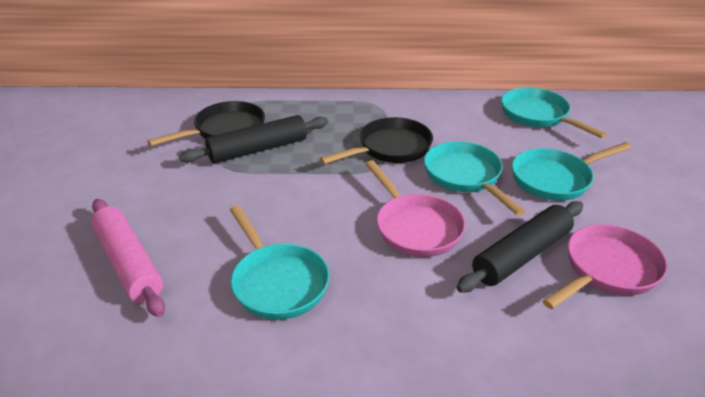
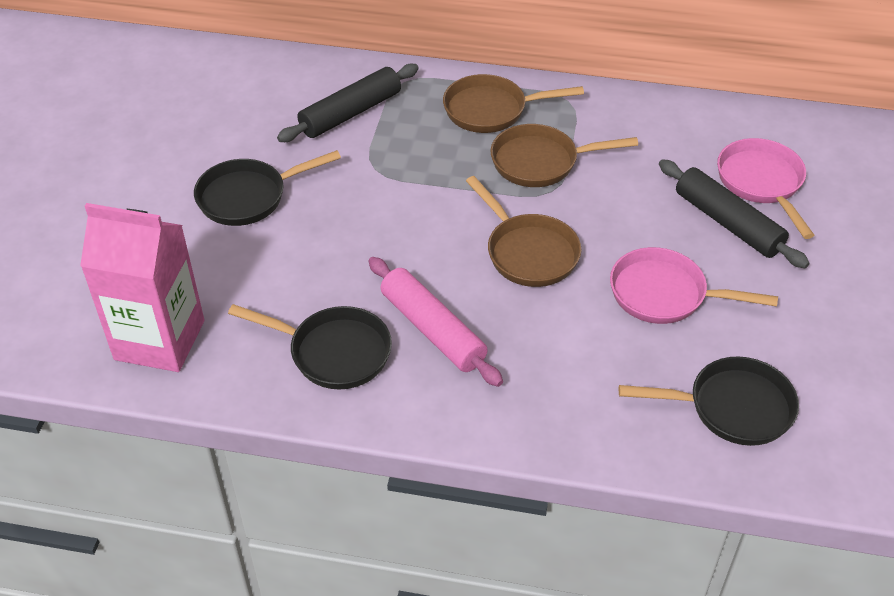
black pan: [147,101,265,146] [319,117,433,164] = 2 -> [194,150,341,226] [228,304,392,389] [619,357,799,446] = 3
brown pan: none = 0 -> [443,74,584,133] [466,176,582,287] [491,124,638,187] = 3
pink carton: none = 0 -> [80,203,204,372] = 1
turquoise pan: [230,205,329,320] [424,141,525,216] [501,87,607,138] [512,142,632,201] = 4 -> none = 0

